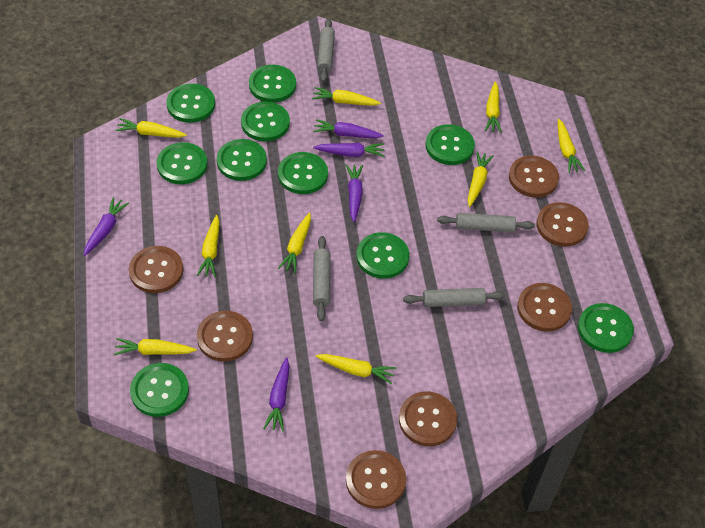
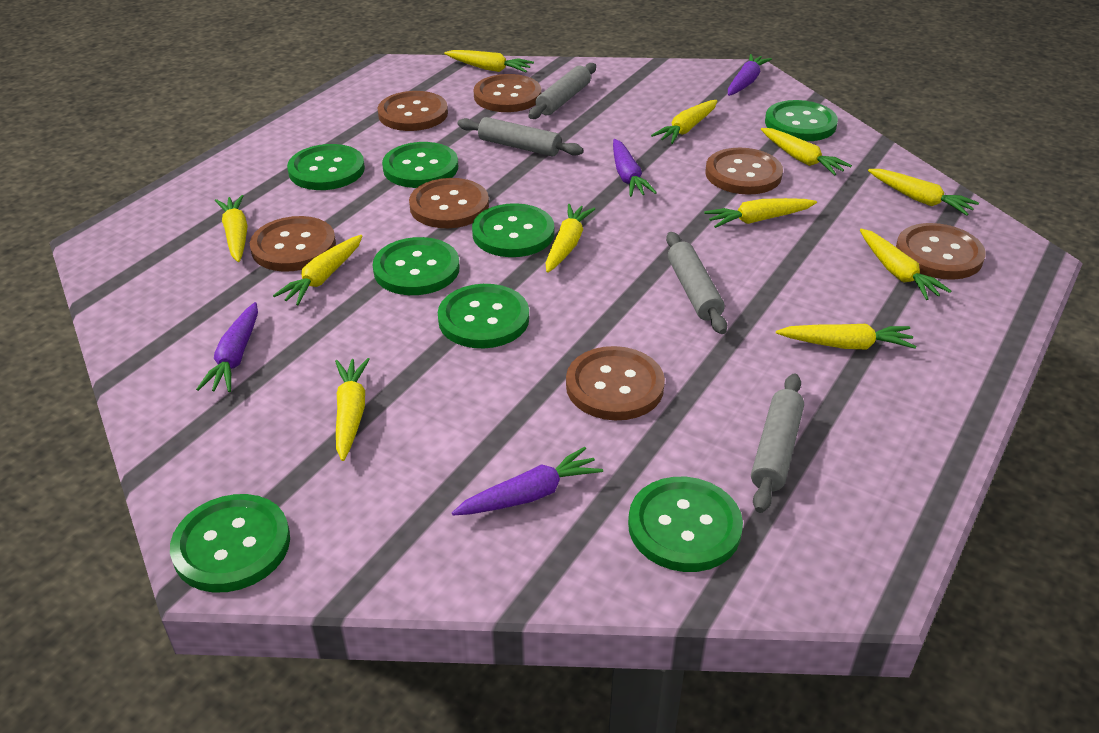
green button: [130,363,189,417] [157,142,208,184] [166,84,215,123] [217,139,267,181] [241,102,290,141] [249,65,296,103] [278,152,328,194] [357,232,409,279] [425,124,475,165] [578,303,634,353] = 10 -> [170,494,290,593] [287,144,365,190] [373,237,460,295] [382,142,458,188] [438,284,529,348] [472,203,554,257] [628,477,743,572] [765,100,838,141] = 8
purple carrot: [84,197,129,256] [263,357,289,431] [313,119,384,138] [313,143,384,157] [346,164,363,222] = 5 -> [196,302,258,392] [452,447,603,516] [613,139,657,197] [728,54,772,96] = 4
yellow carrot: [114,338,197,355] [115,118,187,138] [197,215,219,277] [278,212,311,273] [312,87,381,106] [315,354,396,384] [468,151,494,207] [485,82,502,133] [558,119,585,173] = 9 -> [215,195,248,262] [273,235,362,305] [335,358,370,461] [444,50,534,72] [545,204,595,273] [651,100,717,144] [704,198,817,228] [761,128,852,175] [776,324,916,350] [860,229,951,300] [868,169,979,216] = 11

